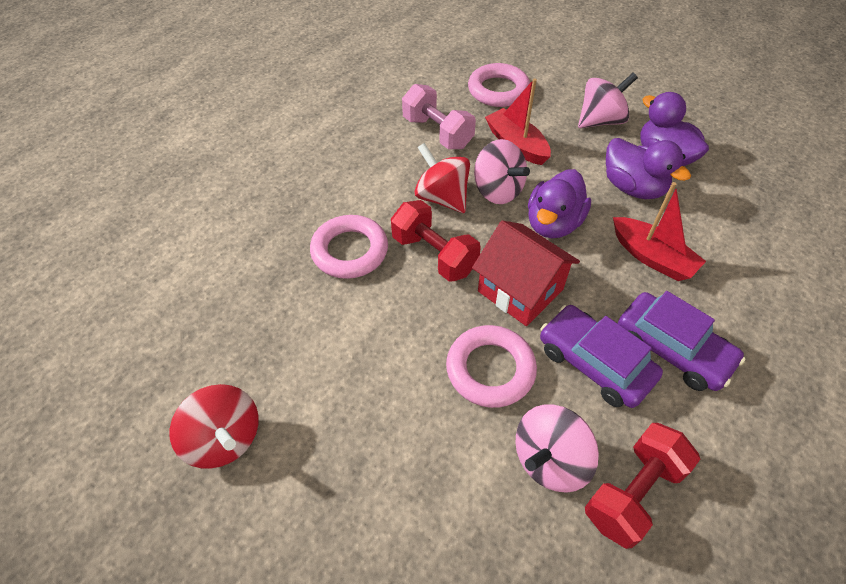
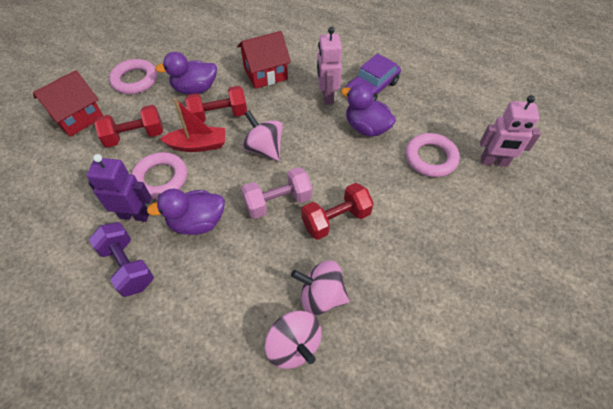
pink robot: none = 0 -> [317,27,342,105] [480,95,541,167] = 2
purple car: [540,305,663,408] [618,291,745,391] = 2 -> [346,53,401,101] = 1
purple dumbbell: none = 0 -> [89,222,154,297] = 1
purple robot: none = 0 -> [86,154,152,222] = 1
red boat: [485,78,551,165] [613,182,706,281] = 2 -> [160,99,225,152] = 1
red dumbbell: [391,200,481,282] [585,423,700,549] = 2 -> [94,105,163,147] [185,86,247,123] [301,183,374,240] = 3
red house: [472,220,580,326] = 1 -> [33,70,103,137] [237,31,291,89] = 2
red spinning top: [170,384,259,469] [415,143,470,213] = 2 -> none = 0

